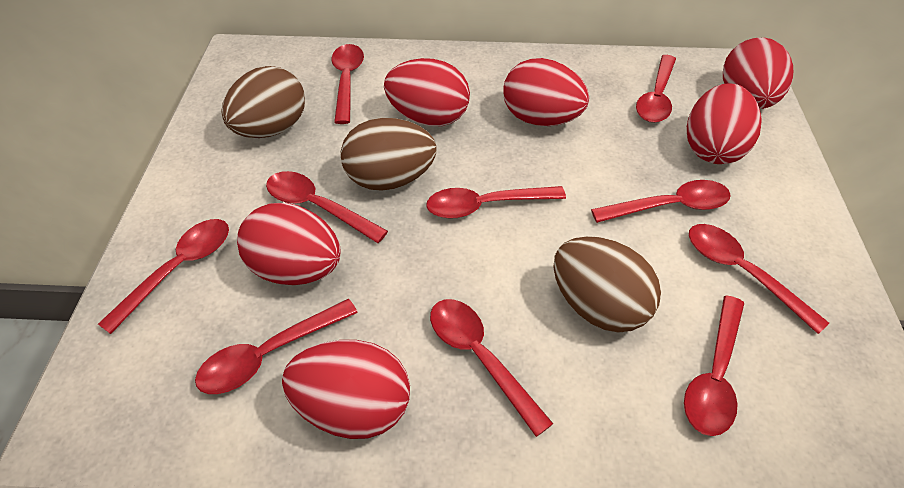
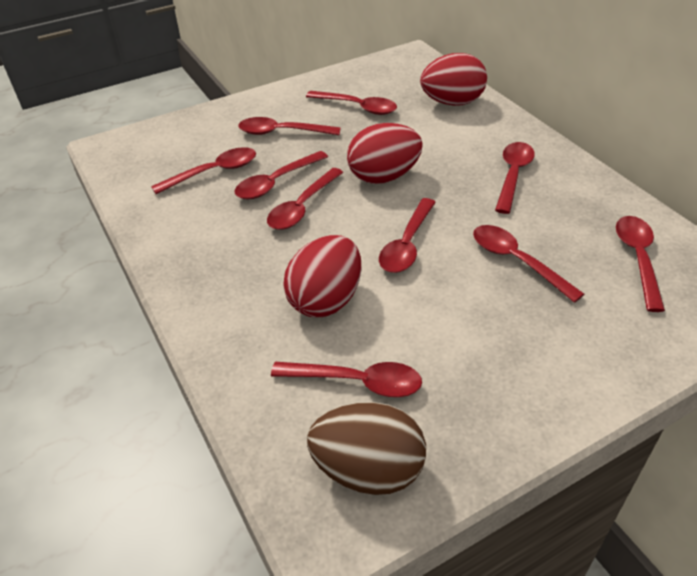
brown egg: [221,66,305,138] [341,118,437,191] [554,236,661,332] = 3 -> [307,402,426,495] = 1
red egg: [237,203,340,285] [282,340,410,439] [384,58,470,126] [503,58,589,126] [687,83,762,164] [723,37,794,109] = 6 -> [283,235,361,317] [347,123,423,184] [420,53,487,106] = 3

